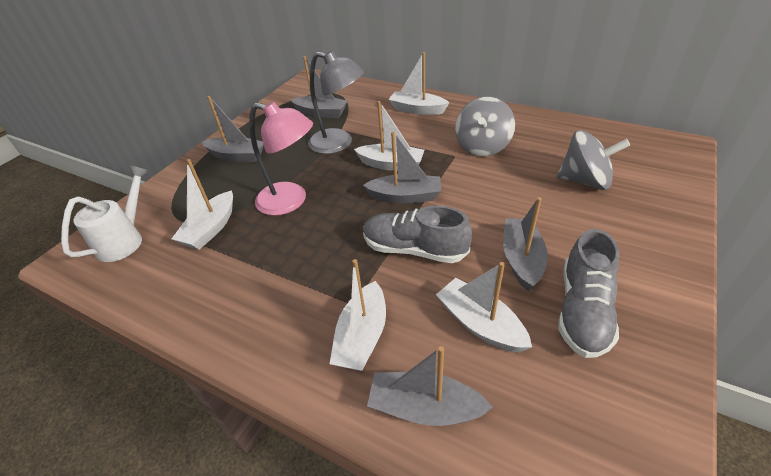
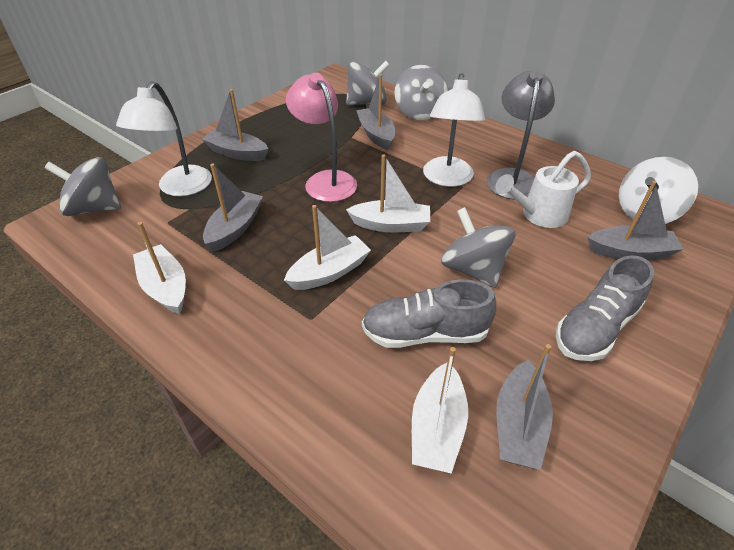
grey spinning top: [455,97,515,156] [557,130,630,190] = 2 -> [44,157,121,216] [346,61,390,105] [394,65,448,120] [441,207,516,288] = 4
white boat: [172,159,233,250] [330,259,386,371] [354,101,424,171] [388,52,449,115] [436,262,532,353] = 5 -> [133,222,186,314] [284,205,371,290] [346,154,430,232] [412,347,468,474] = 4
white lamp: none = 0 -> [116,81,212,196] [423,73,485,187] = 2
white spinning top: none = 0 -> [619,157,698,224] = 1

